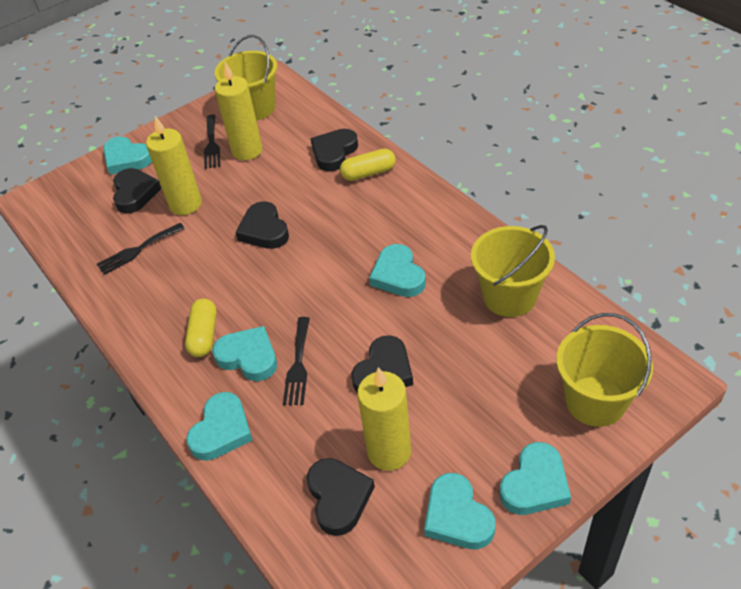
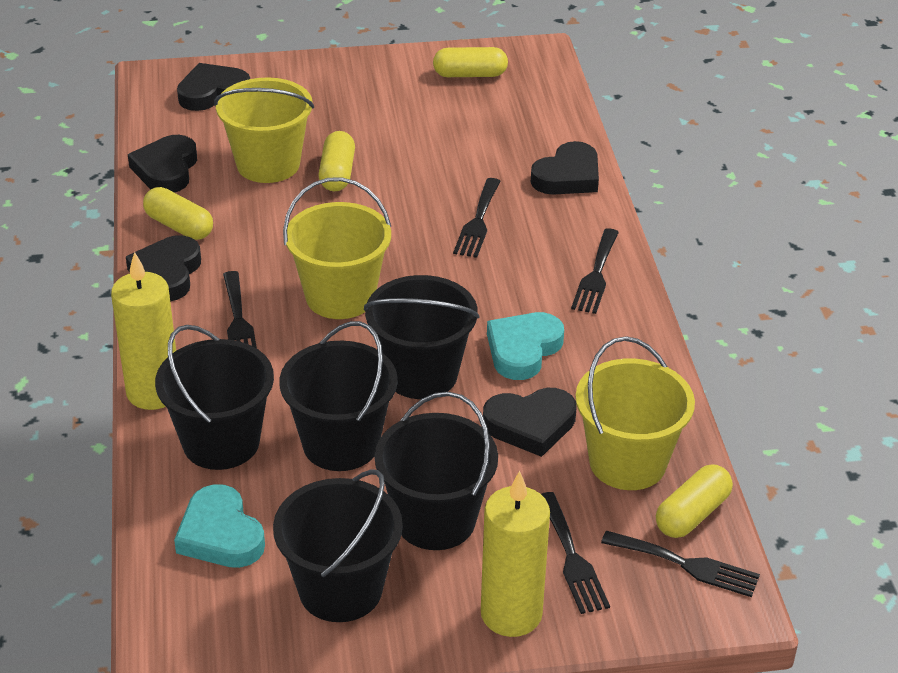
black bucket: none = 0 -> [155,325,274,470] [273,469,403,622] [279,321,397,471] [364,275,480,399] [375,392,498,550] = 5
black fork: [97,223,185,275] [204,115,221,169] [283,317,310,405] = 3 -> [223,271,257,349] [453,178,501,258] [541,492,610,614] [571,228,619,314] [601,530,760,597] = 5
turquoise heart: [103,137,152,175] [186,392,253,461] [212,326,277,381] [369,244,426,297] [424,473,495,549] [500,442,571,515] = 6 -> [174,484,265,568] [487,312,564,380] = 2
yellow candle: [146,116,202,215] [215,62,263,160] [357,367,411,471] = 3 -> [111,252,176,410] [481,471,550,637] = 2
yellow capsule: [185,298,217,357] [340,148,396,181] = 2 -> [143,187,213,240] [319,131,355,191] [433,47,508,77] [656,464,733,538] = 4

